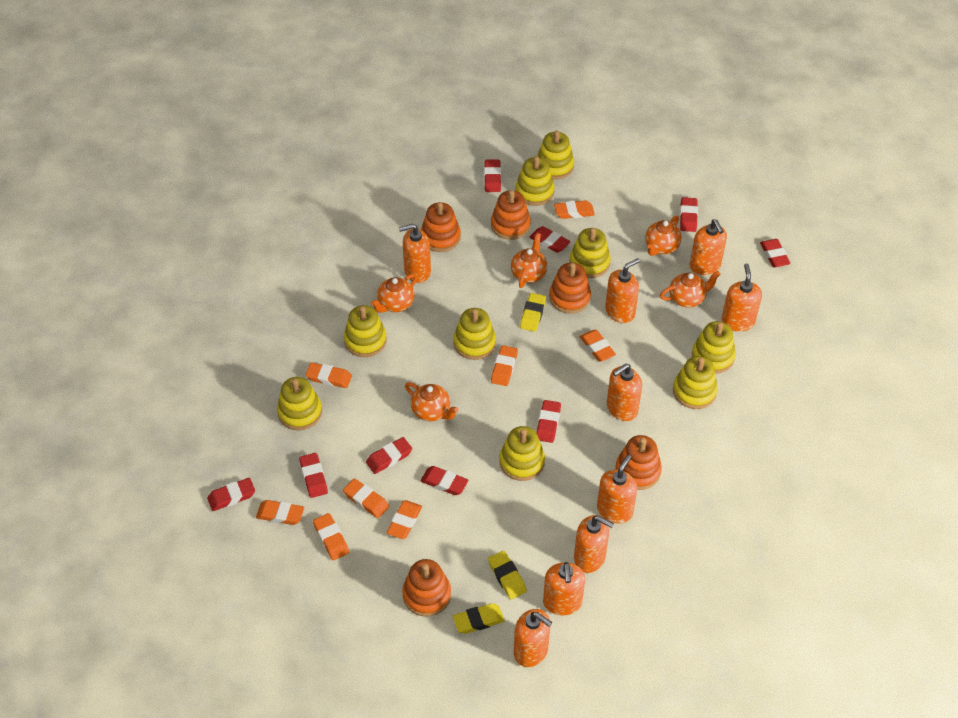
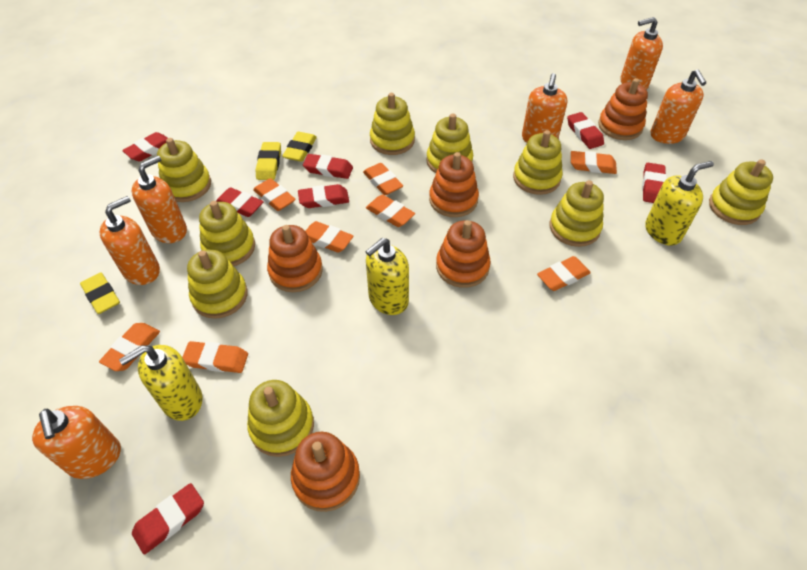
orange soap dispenser: [399,224,431,283] [514,609,552,667] [543,562,585,615] [574,515,614,573] [597,455,637,523] [605,258,640,323] [607,364,642,421] [690,219,727,275] [721,264,762,332] = 9 -> [32,406,121,479] [99,196,160,285] [131,156,187,243] [522,73,567,143] [620,17,663,90] [650,69,706,144] = 6
orange teapot: [371,274,417,313] [405,382,459,421] [511,233,547,288] [645,216,682,256] [660,271,721,307] = 5 -> none = 0
red eraser: [207,478,255,511] [299,453,328,498] [366,437,412,474] [421,466,468,495] [484,160,501,192] [530,226,571,253] [537,400,561,443] [680,197,698,232] [760,239,791,267] = 9 -> [122,132,168,162] [132,483,204,554] [216,187,264,217] [298,184,349,208] [303,154,353,179] [567,112,604,149] [642,163,667,203] = 7
yellow soap dispenser: none = 0 -> [119,345,203,421] [365,238,409,315] [645,161,714,245] = 3

